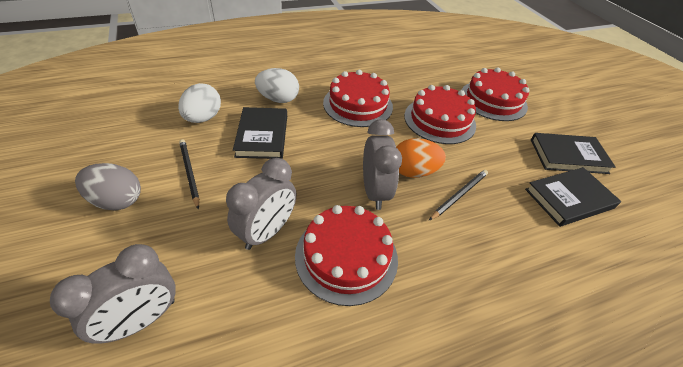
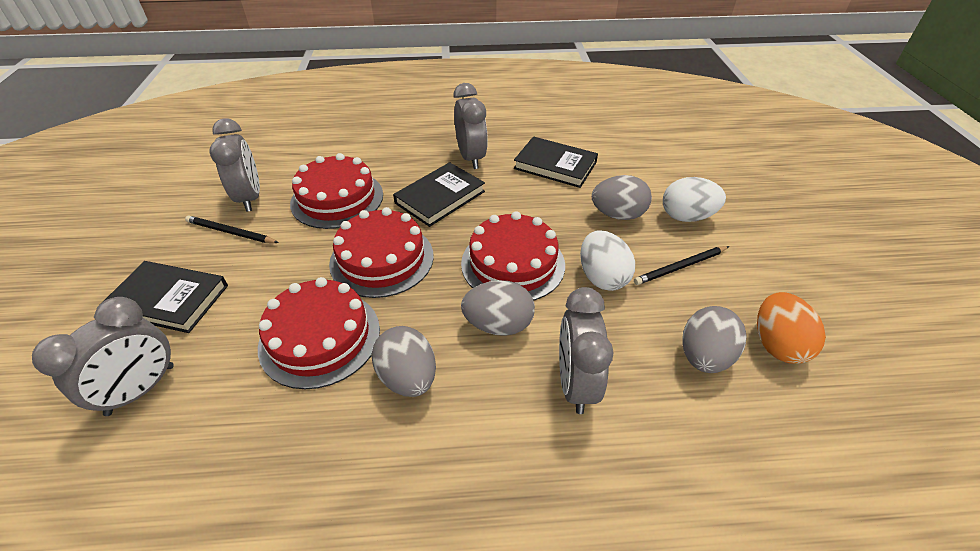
grey clock: [50,244,176,344] [226,158,296,250] [363,119,402,210] = 3 -> [32,297,174,416] [209,118,260,212] [454,83,488,169] [559,287,614,414] = 4
grey egg: [75,163,141,211] = 1 -> [372,326,436,397] [461,280,535,336] [592,175,652,220] [682,306,747,373] = 4

